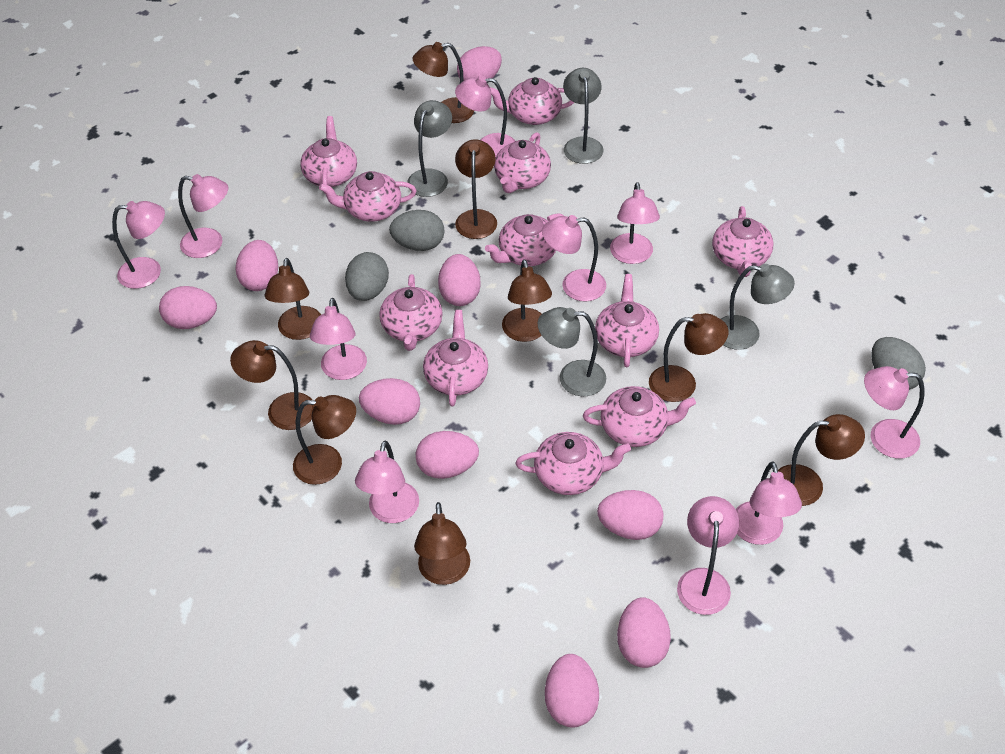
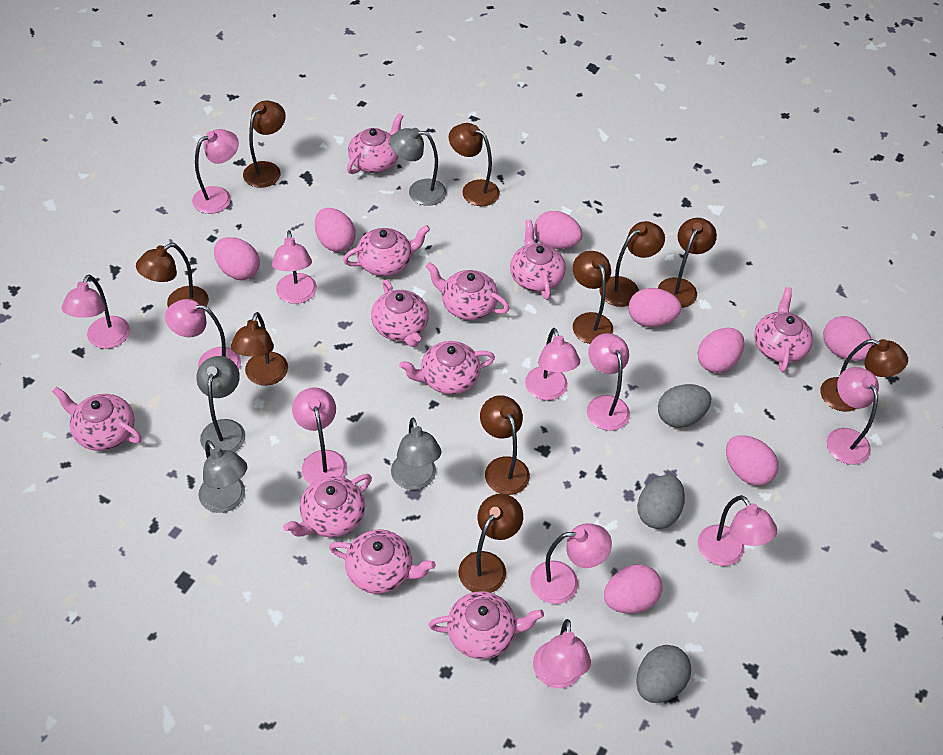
brown lamp: [230,340,314,430] [265,258,321,340] [293,395,356,485] [413,42,474,123] [414,502,470,585] [455,139,497,239] [502,259,552,342] [649,313,729,402] [778,414,865,506] = 9 -> [136,243,209,307] [231,312,288,386] [243,100,286,188] [449,123,500,206] [458,494,523,593] [480,395,530,495] [573,251,613,344] [599,221,665,307] [658,218,717,308] [820,339,908,412] = 10
pink egg: [159,286,217,329] [235,240,278,291] [359,378,420,425] [416,431,479,479] [438,254,481,306] [457,46,502,81] [545,654,599,727] [597,490,663,540] [617,597,671,668] = 9 -> [214,237,260,280] [315,208,356,252] [534,211,583,249] [604,564,663,614] [628,288,682,327] [698,328,744,373] [726,435,778,486] [823,316,873,361] = 8
pink lamp: [112,201,165,289] [178,174,228,258] [310,298,367,380] [355,441,419,523] [455,76,515,158] [542,215,606,301] [610,182,660,264] [677,496,739,615] [736,461,802,545] [864,366,924,459] = 10 -> [62,275,130,349] [165,299,241,369] [192,129,239,214] [272,230,317,304] [292,387,347,485] [525,328,580,400] [530,523,612,604] [533,619,591,688] [587,333,630,431] [698,495,777,566] [827,367,879,465] = 11

